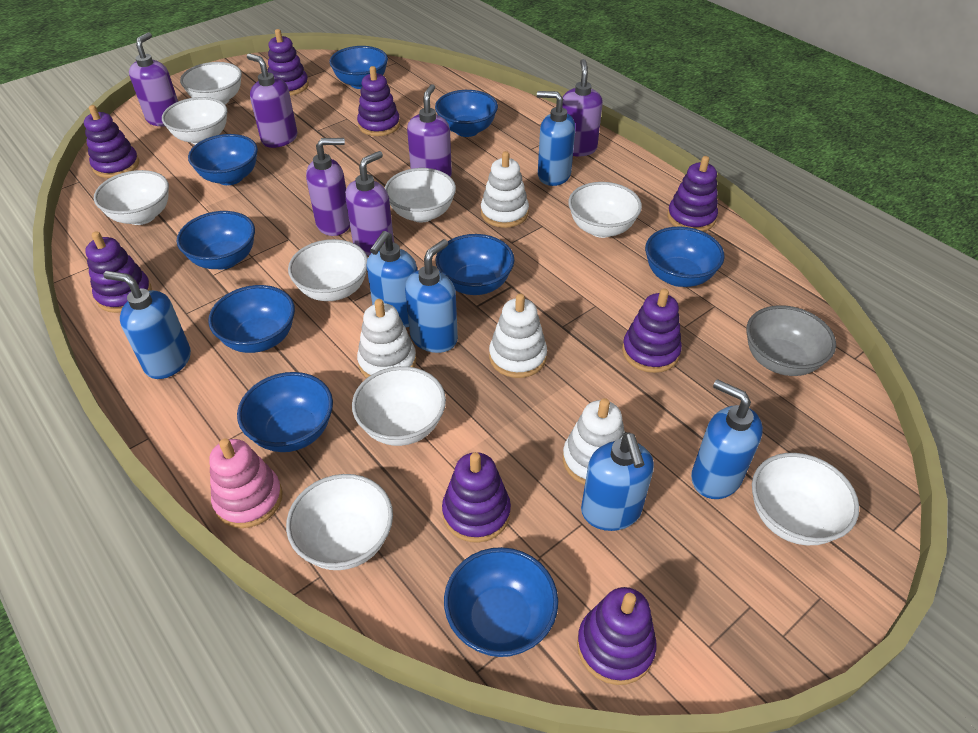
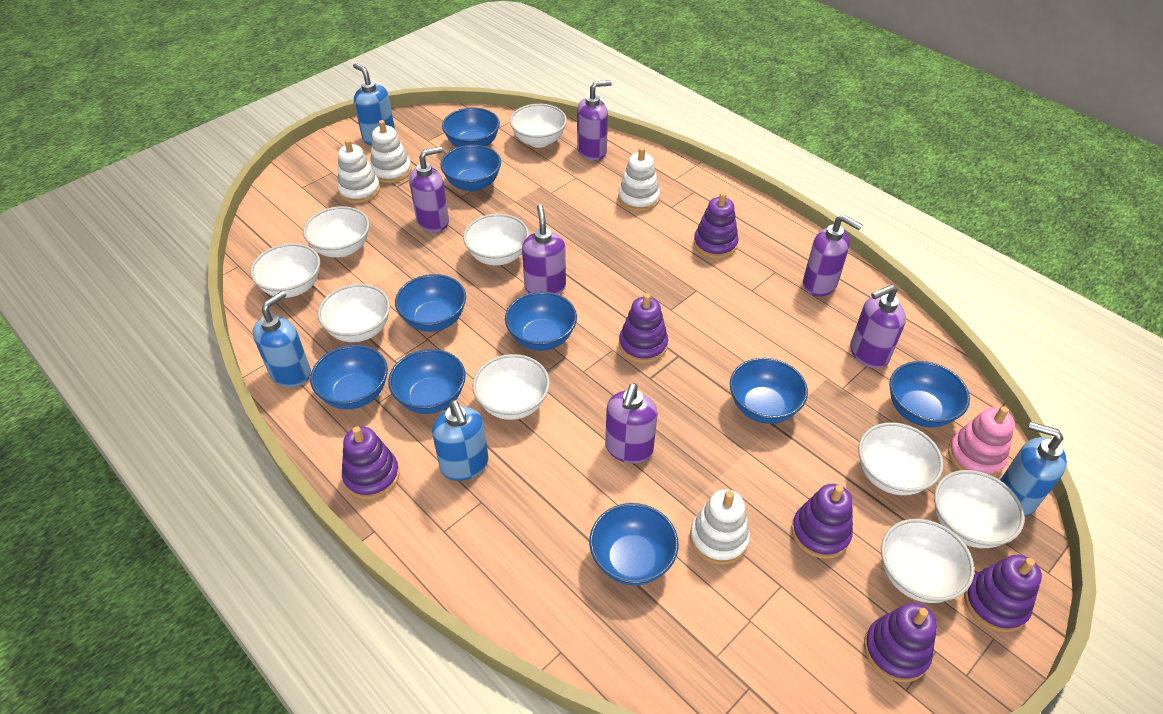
blue soap dispenser: [104,271,191,379] [367,231,417,328] [405,239,458,353] [537,91,575,186] [581,432,654,531] [691,379,763,499] = 6 -> [252,291,311,387] [353,63,395,145] [432,400,488,481] [1000,422,1067,516] = 4
grey bowl: [746,305,836,376] = 1 -> none = 0
purple stacking toy: [84,105,139,178] [85,231,152,313] [268,29,309,96] [357,66,400,136] [442,452,511,543] [577,587,657,685] [622,289,682,373] [667,156,718,232] = 8 -> [342,426,399,499] [619,293,668,363] [694,192,738,259] [791,484,853,559] [864,603,937,682] [964,554,1042,632] = 6

